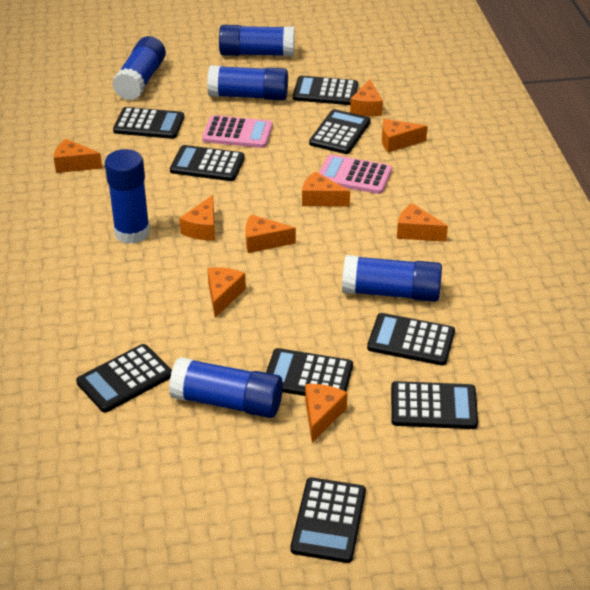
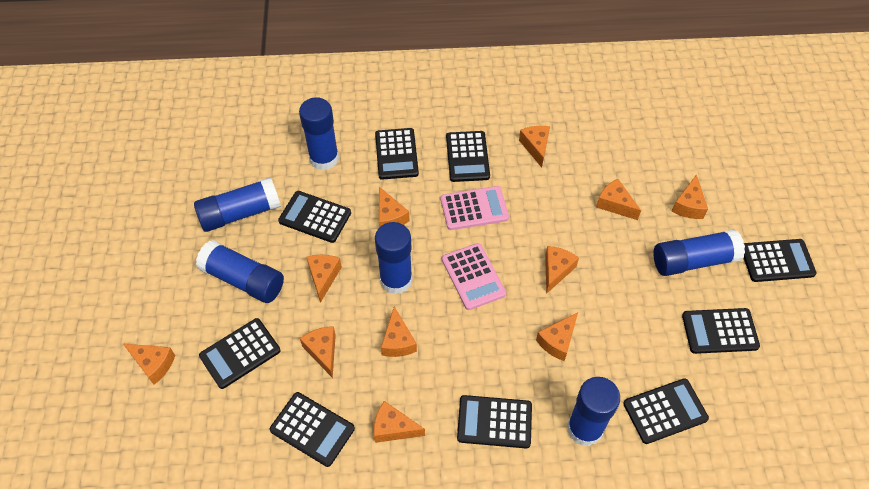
orange cheese: [54,139,102,173] [179,195,215,240] [207,267,246,318] [246,215,296,253] [302,171,350,207] [305,384,348,443] [350,79,383,116] [382,119,428,152] [397,203,448,242] = 9 -> [123,344,175,385] [300,326,336,378] [307,255,342,303] [374,401,425,443] [379,187,409,228] [381,306,417,357] [519,126,550,168] [536,313,578,361] [545,246,579,294] [596,179,641,220] [671,174,708,219] = 11

